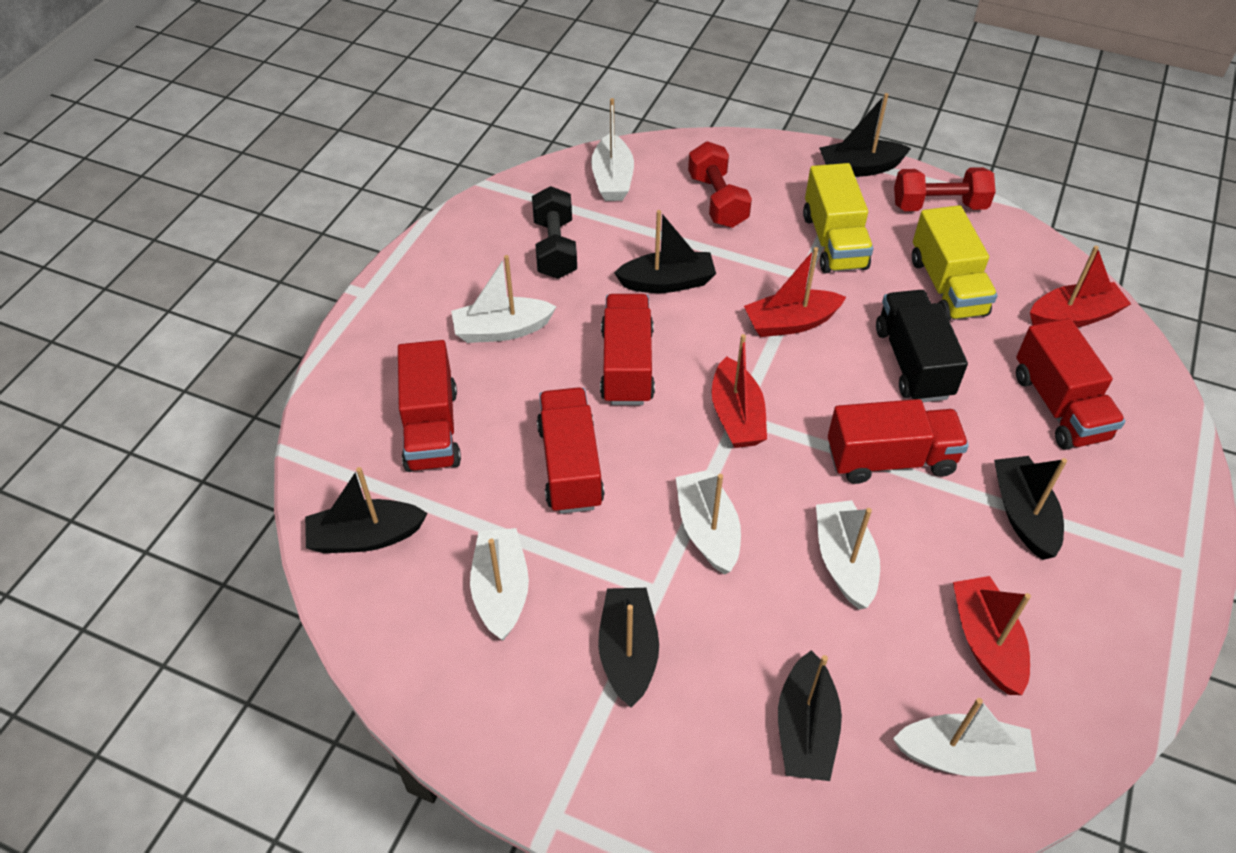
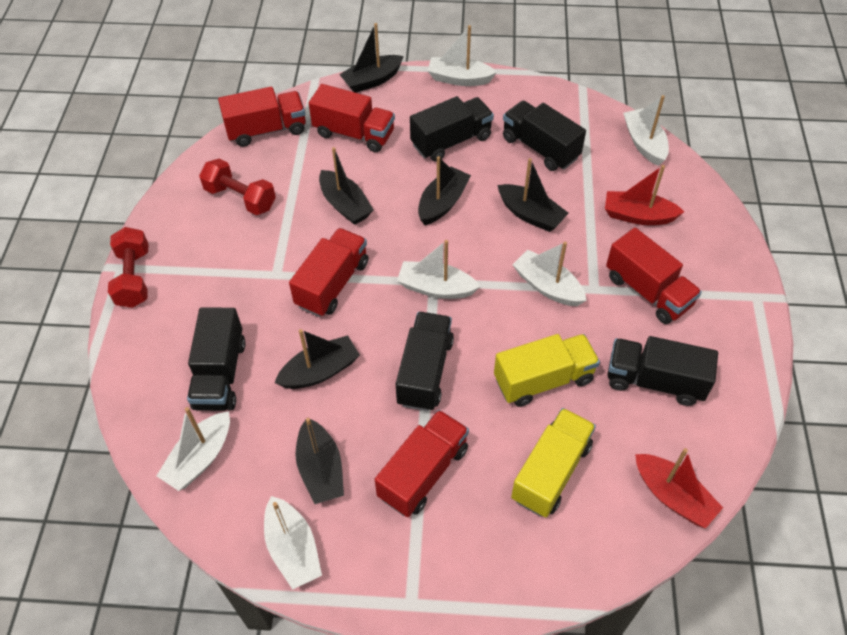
black dumbbell: [532,186,577,279] = 1 -> none = 0
black truck: [876,290,968,402] = 1 -> [187,307,246,411] [396,312,454,411] [410,96,494,162] [503,100,586,171] [608,336,718,406] = 5
red boat: [711,334,767,448] [744,247,846,337] [953,576,1031,695] [1030,246,1131,328] = 4 -> [605,165,684,225] [635,448,723,529] = 2

